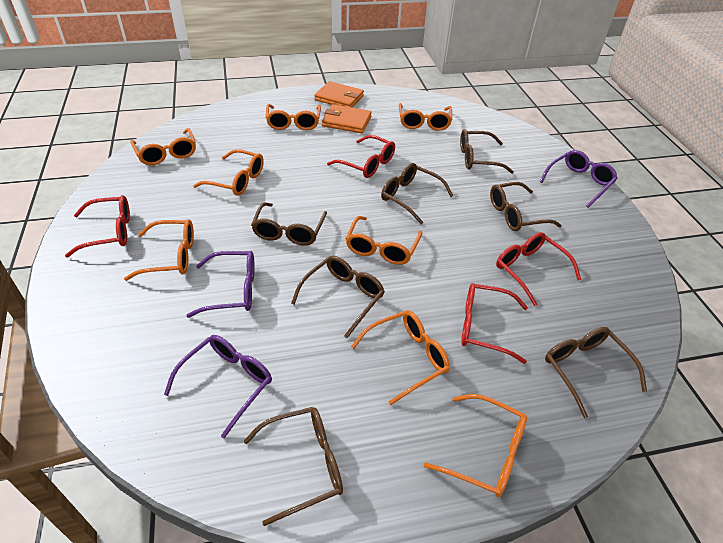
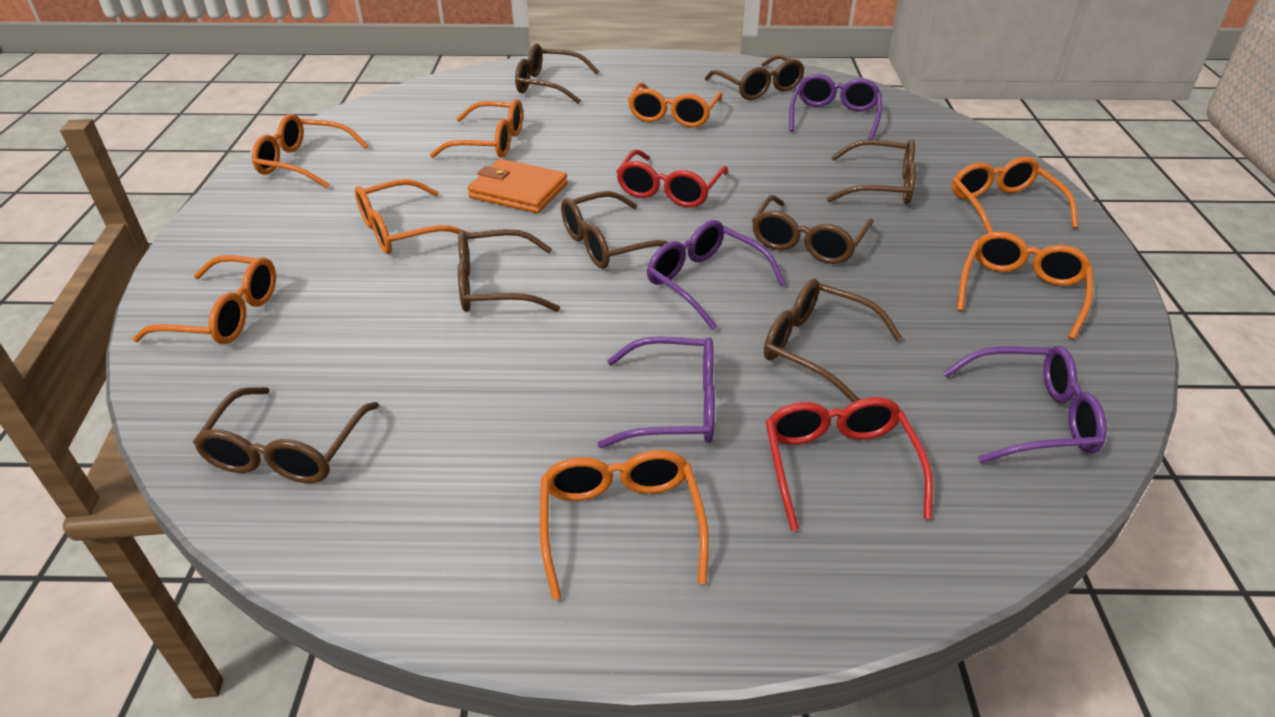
brown glasses: [244,407,343,526] [251,203,327,246] [291,256,385,338] [381,163,453,224] [460,129,514,174] [490,182,562,231] [545,327,647,418] = 7 -> [193,387,379,483] [458,229,560,312] [515,43,599,104] [561,191,669,269] [705,55,805,100] [752,195,874,264] [764,279,902,402] [827,139,916,204] = 8
orange wallet: [314,81,364,107] [322,104,372,133] = 2 -> [468,159,568,213] = 1
purple glasses: [164,335,272,438] [186,251,255,318] [540,150,618,208] = 3 -> [597,336,715,448] [647,220,786,330] [789,74,882,140] [943,346,1107,463] = 4
red glasses: [65,195,130,258] [327,135,395,178] [461,283,528,364] [496,232,581,306] = 4 -> [616,150,728,208] [766,397,933,531] = 2

